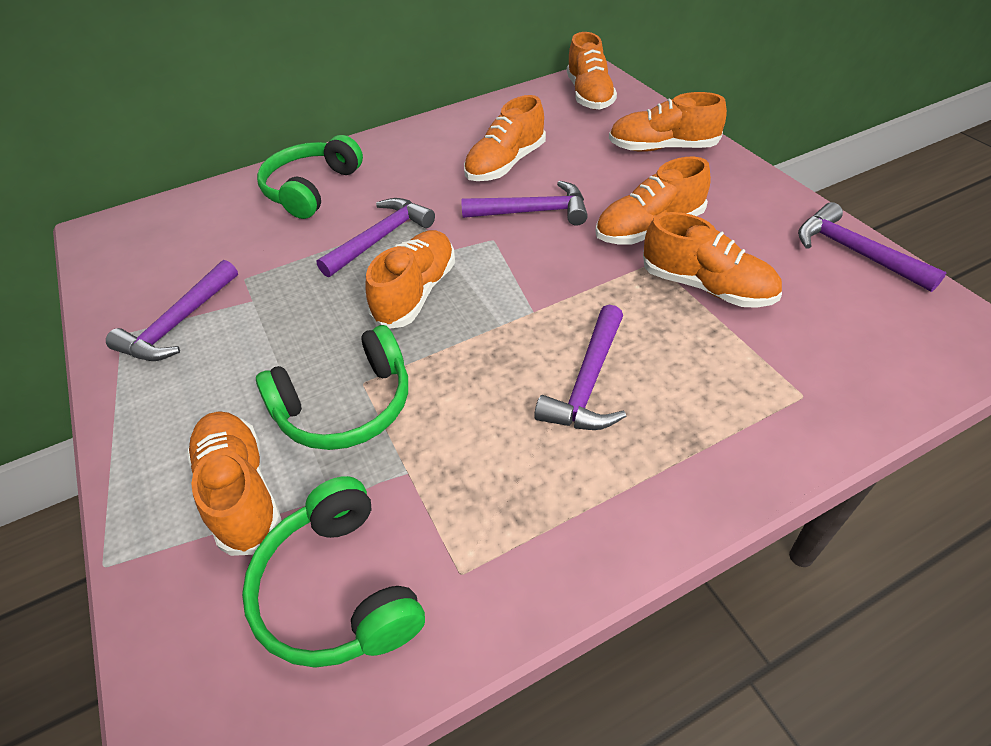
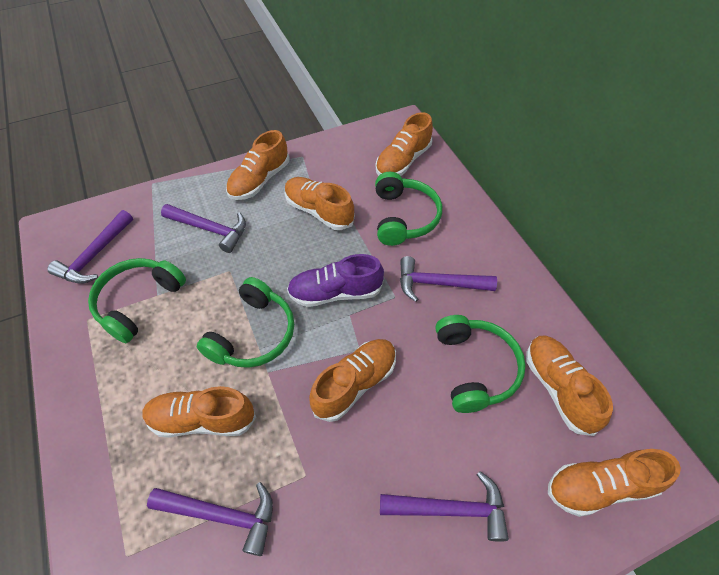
green headphones: [242,476,425,668] [256,325,408,450] [257,135,363,219] = 3 -> [88,258,186,343] [197,277,294,368] [375,172,442,246] [435,315,526,413] = 4
purple shoe: none = 0 -> [287,254,384,307] = 1

